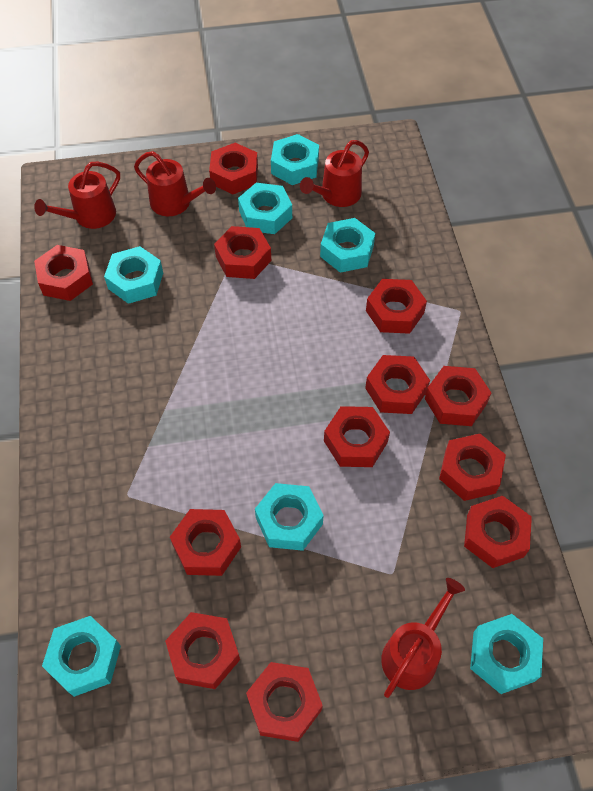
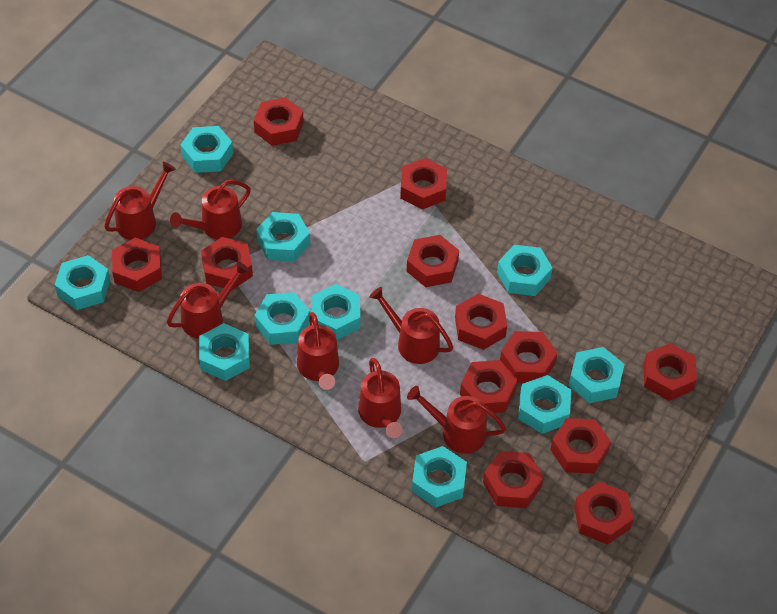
red watering can: [34,162,120,229] [134,151,216,216] [300,140,369,207] [381,578,465,698] = 4 -> [104,162,176,240] [167,261,250,338] [170,180,251,240] [297,312,339,390] [358,358,402,438] [369,287,453,364] [407,386,506,454] = 7
turquoise nut: [42,616,121,697] [104,246,163,304] [238,183,292,234] [255,483,324,551] [271,134,319,185] [320,218,375,273] [470,614,543,694] = 7 -> [55,255,110,310] [180,126,233,173] [199,323,250,381] [254,292,310,345] [256,212,310,262] [312,284,360,340] [412,446,467,508] [497,245,553,296] [518,375,572,434] [568,347,625,403] = 10

